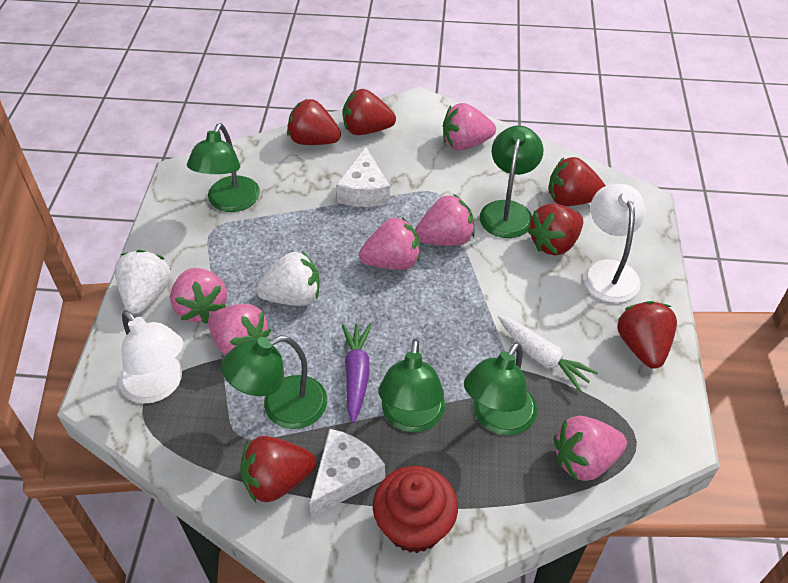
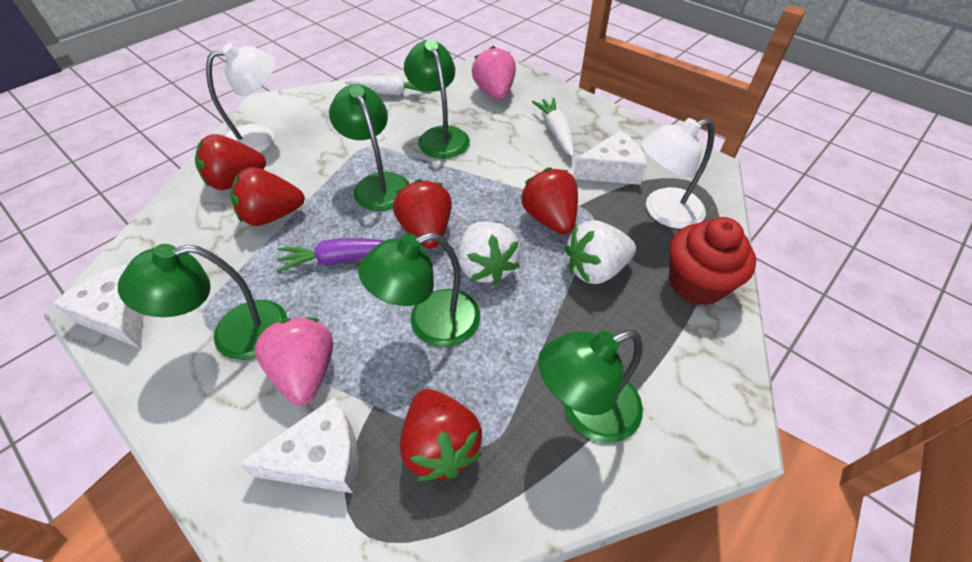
pink strawberry: [170,268,227,324] [208,304,271,356] [359,217,420,270] [415,194,475,246] [443,103,496,151] [553,416,627,481] = 6 -> [254,317,333,405] [472,46,516,100] = 2
red strawberry: [240,436,316,502] [287,99,341,145] [343,89,396,135] [527,204,583,255] [549,157,606,206] [617,301,677,369] = 6 -> [195,134,266,190] [230,167,305,226] [393,179,452,249] [400,389,482,481] [521,168,578,234] = 5
white carrot: [498,315,598,392] = 1 -> [344,76,430,95] [532,98,574,157] = 2
white cheese: [309,429,385,517] [336,147,390,207] = 2 -> [53,264,144,349] [238,397,358,493] [573,130,647,185] = 3

